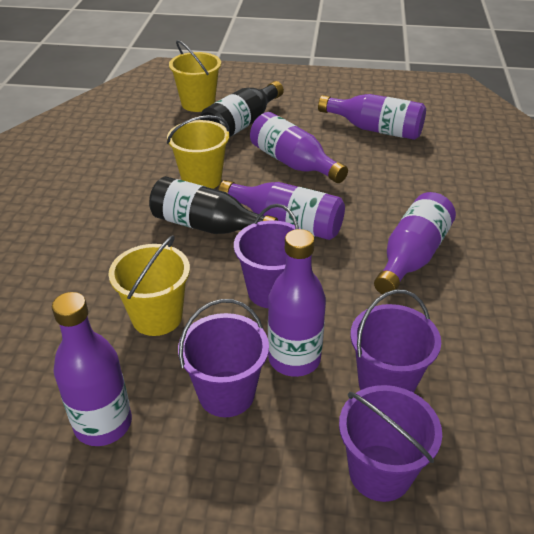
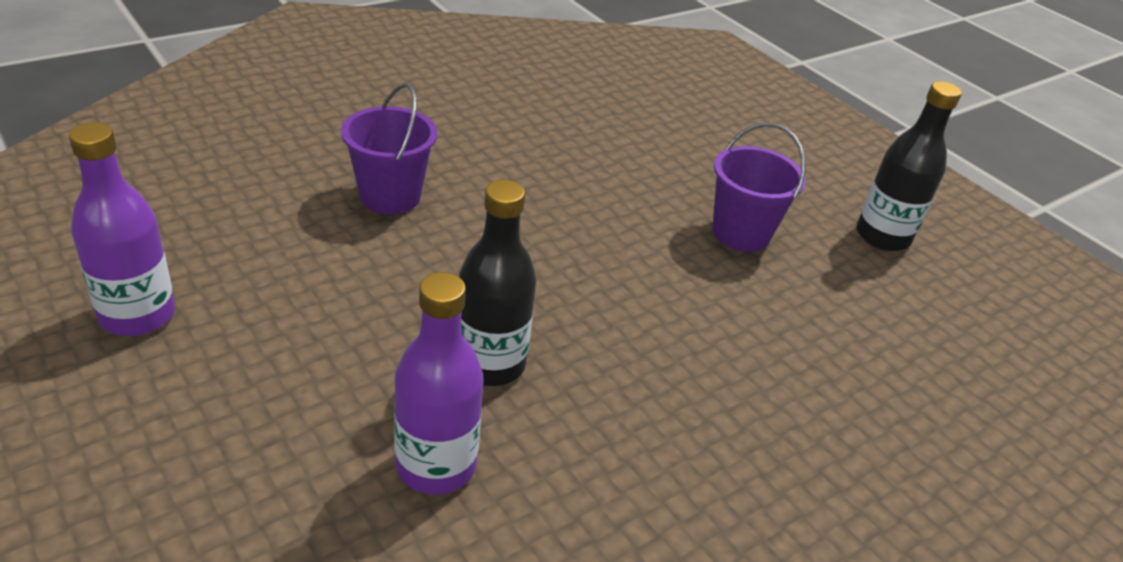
purple bottle: [52,292,132,446] [219,180,345,240] [250,112,348,183] [268,229,326,377] [318,94,426,140] [374,192,456,296] = 6 -> [69,122,175,336] [394,272,484,495] = 2
purple bucket: [178,299,269,417] [234,204,301,308] [339,385,442,502] [350,289,441,393] = 4 -> [341,83,437,214] [712,123,806,252] = 2
yellow bucket: [109,235,190,336] [167,115,229,189] [169,40,221,112] = 3 -> none = 0

